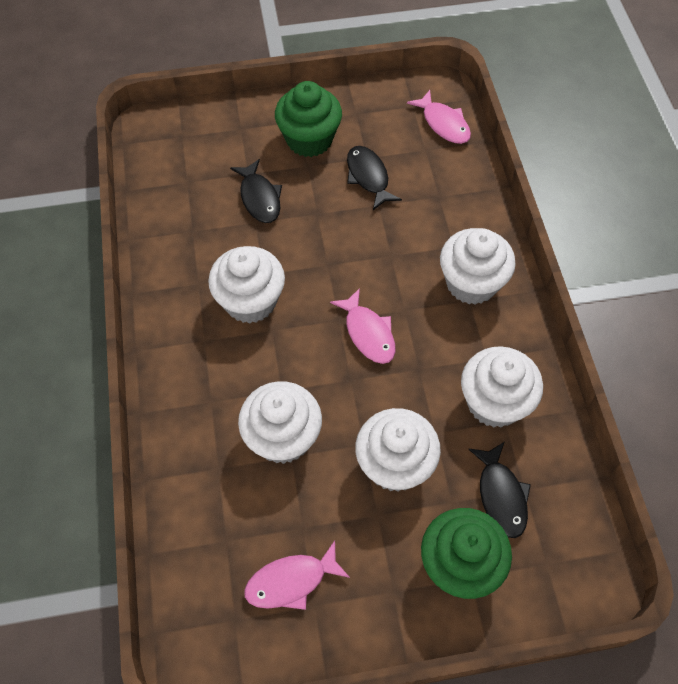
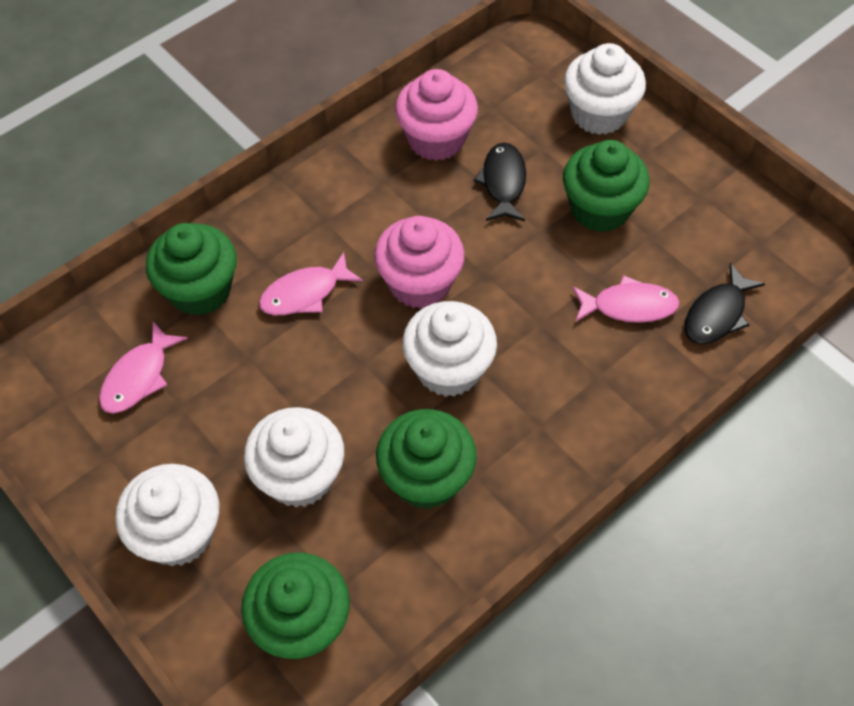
black fish: [230,159,282,223] [347,146,402,210] [468,442,531,538] = 3 -> [474,143,526,221] [685,263,765,344] = 2
green cupcake: [275,81,342,157] [421,508,512,599] = 2 -> [146,223,237,316] [241,553,350,659] [376,409,477,509] [563,140,650,232] = 4
pink cupcake: none = 0 -> [374,216,465,308] [395,69,478,161] = 2
white cupcake: [208,246,285,324] [238,381,322,464] [355,408,441,492] [440,228,516,305] [461,346,543,428] = 5 -> [115,464,219,566] [244,407,344,507] [402,301,497,397] [564,43,646,135] = 4

